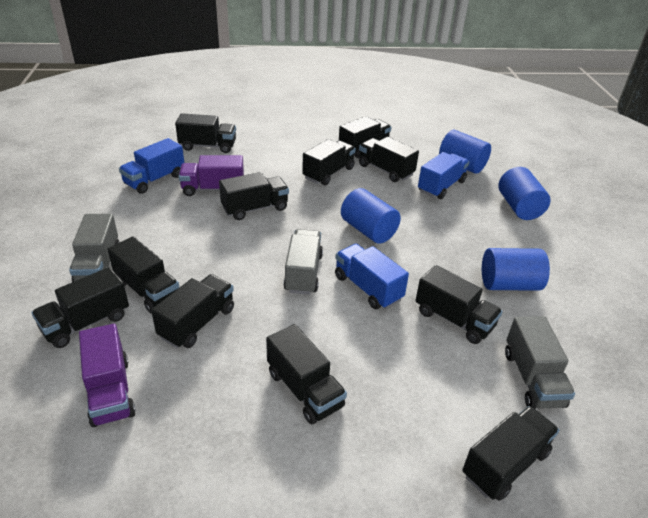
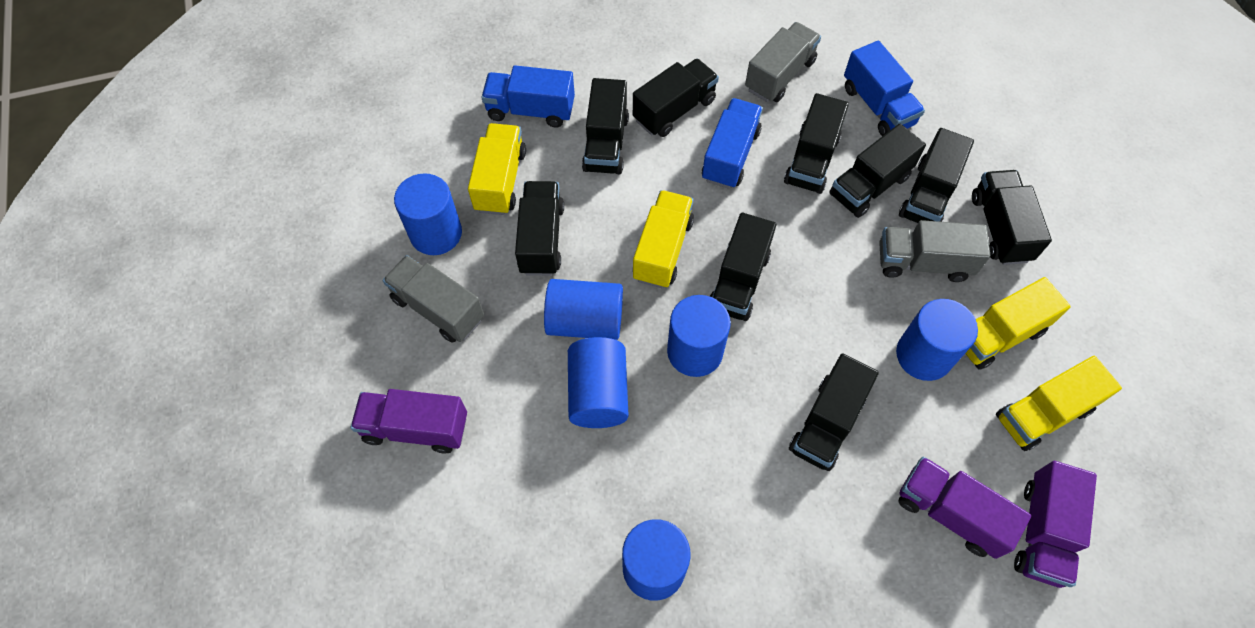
black truck: [31,267,129,348] [107,237,179,314] [151,274,234,348] [175,113,236,153] [219,172,289,220] [266,324,347,424] [302,139,356,185] [339,116,391,158] [359,137,419,182] [415,265,503,344] [462,406,559,501] = 11 -> [515,181,564,276] [582,78,629,174] [633,59,719,137] [709,213,776,321] [784,93,849,194] [789,353,879,471] [829,124,926,218] [899,128,974,223] [972,170,1052,265] = 9
blue cylinder: [341,188,401,244] [439,130,491,174] [482,248,550,291] [498,167,550,220] = 4 -> [394,173,462,255] [544,279,623,340] [568,337,628,428] [622,519,690,601] [667,295,731,377] [896,299,978,381] = 6
purple truck: [79,324,136,427] [179,155,244,196] = 2 -> [351,389,467,454] [898,457,1031,559] [1014,461,1097,588] = 3
yellow truck: none = 0 -> [468,123,526,215] [633,190,694,288] [965,277,1071,370] [996,356,1122,451] = 4

